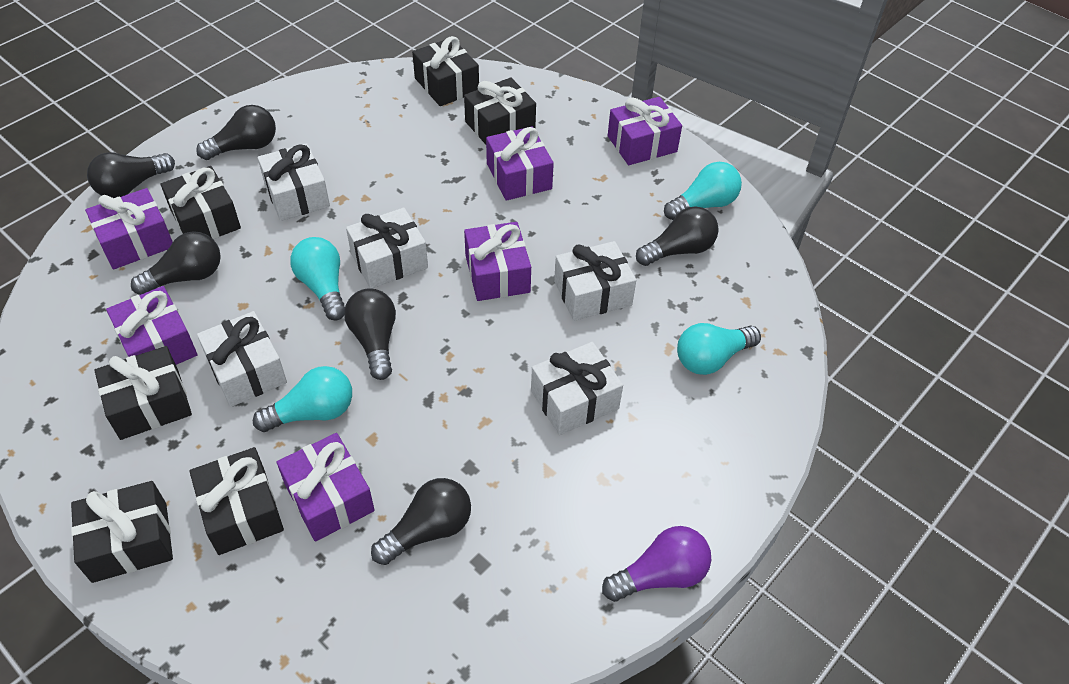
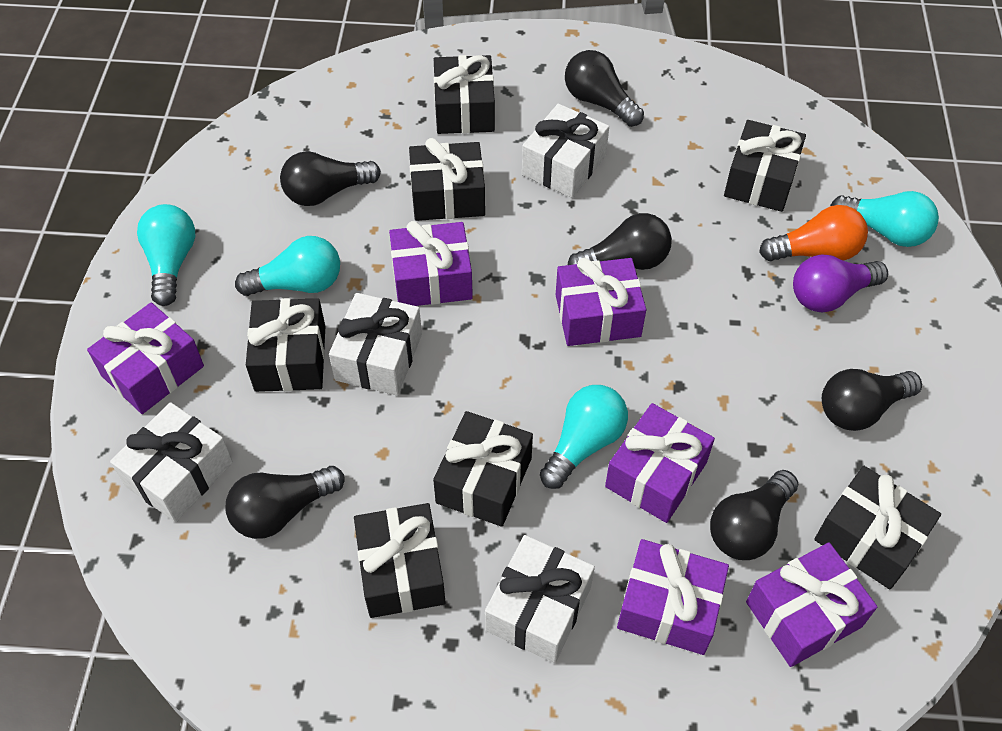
black gift: [71,481,173,583] [94,346,192,440] [160,166,241,239] [189,447,284,555] [412,36,479,106] [464,77,536,144] = 6 -> [246,298,325,392] [354,503,446,618] [409,138,485,221] [433,411,533,527] [434,55,495,134] [724,120,806,212] [814,466,941,589] = 7
orange light bulb: none = 0 -> [759,205,868,261] = 1
white gift: [197,311,287,407] [258,143,330,221] [346,208,428,288] [531,342,623,435] [554,241,636,321] = 5 -> [110,402,233,522] [329,293,422,396] [485,535,595,663] [522,104,609,198] = 4

